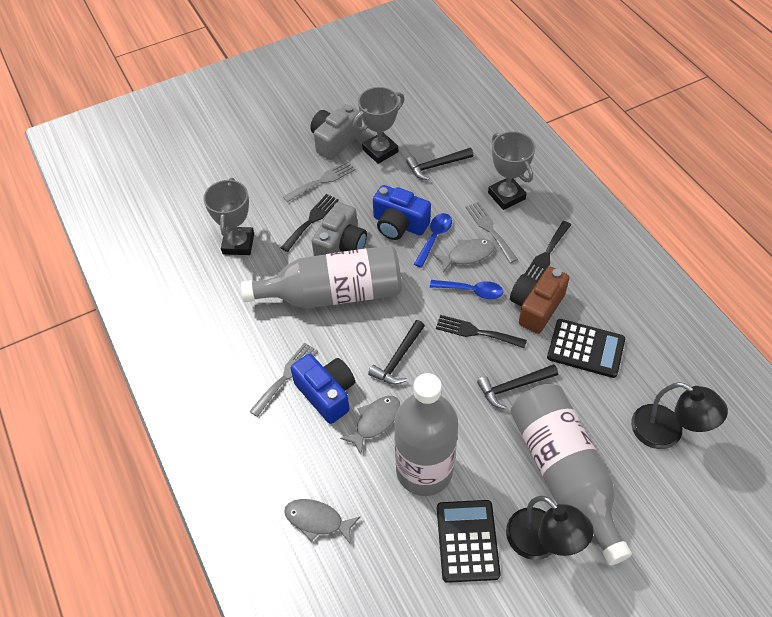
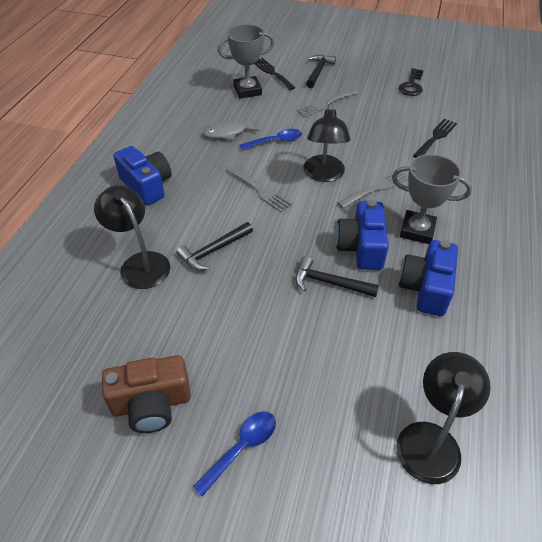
black calculator: [437,500,501,583] [547,319,625,378] = 2 -> none = 0
black fork: [281,194,339,252] [436,315,527,348] [525,221,571,281] = 3 -> [255,58,296,90] [413,119,457,158] = 2
black key: none = 0 -> [399,68,423,96] = 1
black lamp: [506,496,594,560] [631,382,728,449] = 2 -> [94,185,170,289] [303,104,350,182] [396,352,491,484] = 3
blue camera: [291,354,355,424] [373,185,431,240] = 2 -> [113,146,172,205] [336,200,389,270] [399,240,458,316] = 3
grey bottle: [241,245,402,309] [395,373,458,496] [510,384,632,565] = 3 -> none = 0
grey camera: [310,104,362,160] [312,202,367,256] = 2 -> none = 0
grey fish: [284,499,360,544] [340,396,400,454] [433,238,495,273] = 3 -> [203,118,259,140] = 1
grey trophy: [203,178,254,255] [353,87,404,164] [488,131,535,210] = 3 -> [218,24,274,99] [392,154,472,244] = 2

